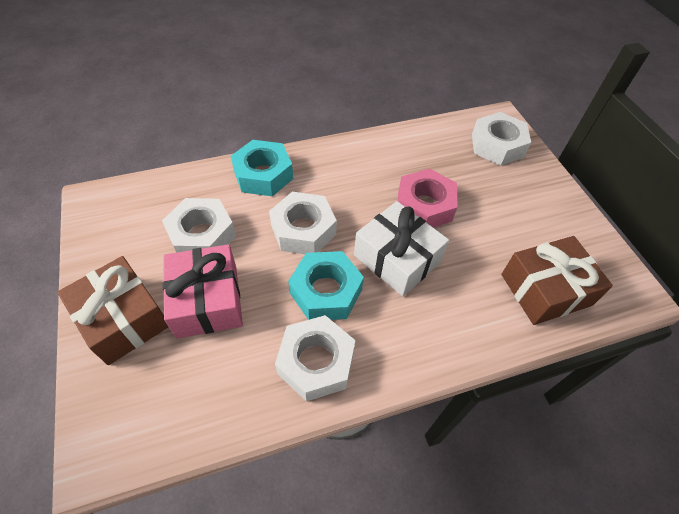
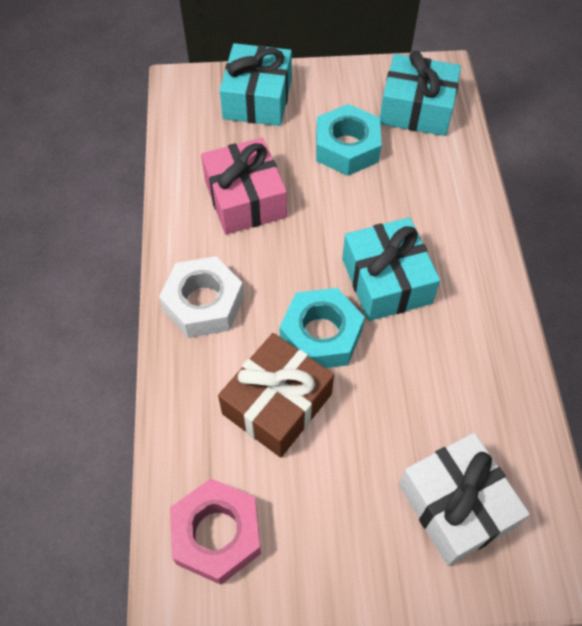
brown gift: [57,256,168,365] [501,236,613,325] = 2 -> [218,333,334,458] = 1
turquoise gift: none = 0 -> [220,43,292,126] [342,217,440,321] [380,51,461,136] = 3
white nut: [162,198,236,253] [269,192,337,254] [275,315,355,402] [472,112,531,166] = 4 -> [159,256,244,338] = 1

